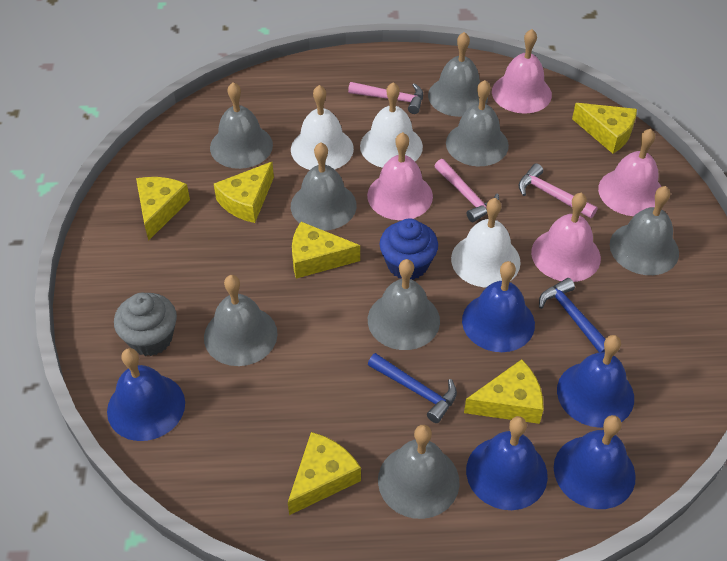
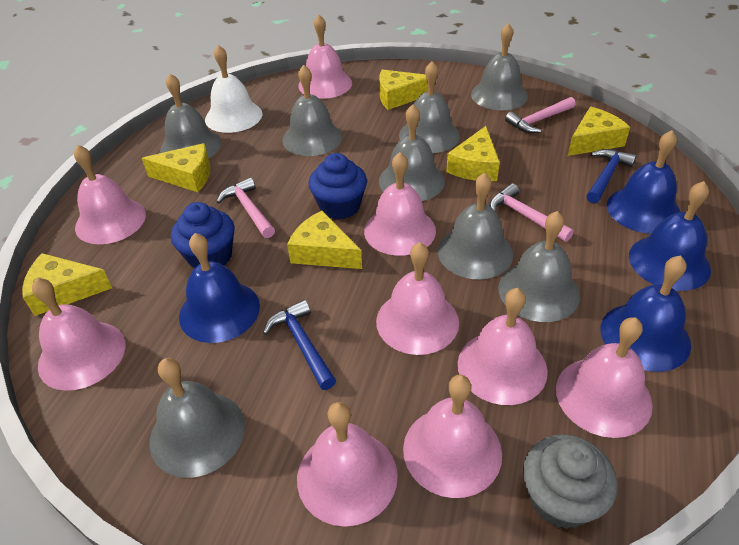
blue bell: [107,348,185,441] [462,261,535,352] [466,416,548,510] [554,415,636,509] [557,335,634,428] = 5 -> [179,233,260,343] [601,255,691,372] [607,130,680,234] [629,181,711,291] = 4
blue cupcake: [379,218,438,280] = 1 -> [171,202,235,268] [308,153,367,219] = 2
pink bell: [367,132,433,220] [492,29,552,114] [531,193,601,282] [598,129,661,216] = 4 -> [32,278,125,391] [74,145,146,244] [297,402,398,527] [298,15,352,99] [364,152,436,256] [376,242,459,355] [403,375,502,498] [458,288,548,405] [556,317,653,438] = 9
white bell: [291,85,354,170] [360,82,423,168] [451,198,521,288] = 3 -> [205,45,262,133] = 1

